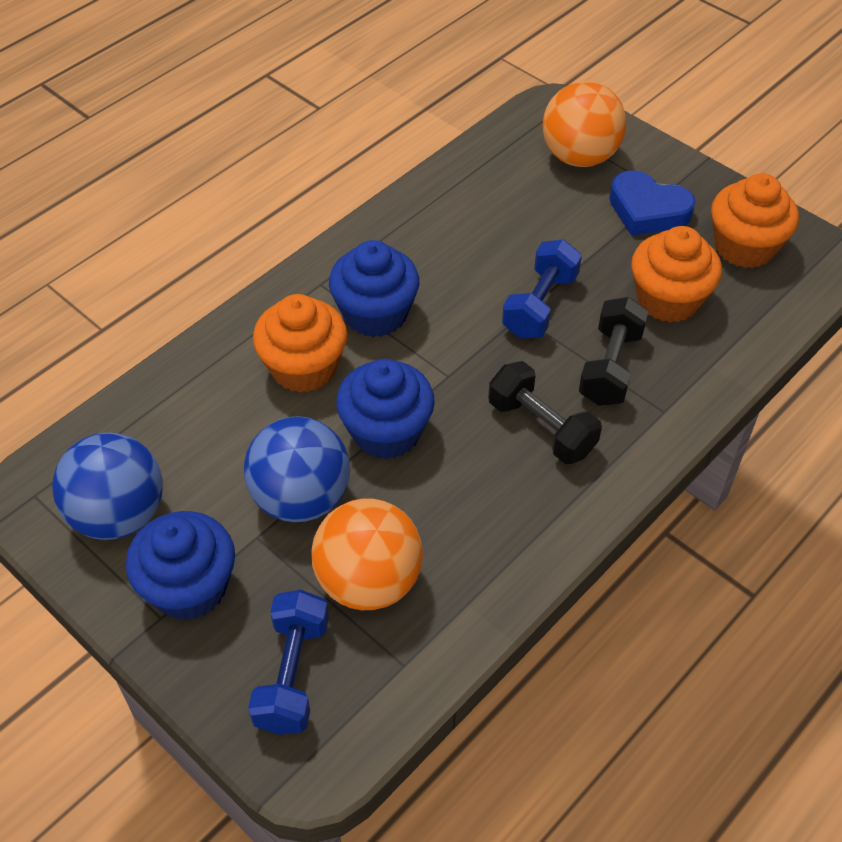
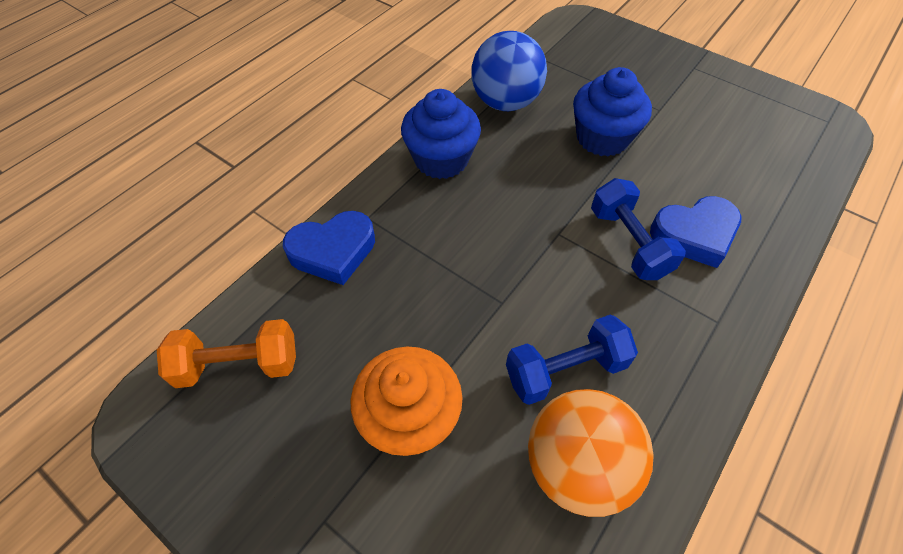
black dumbbell: [488,361,602,464] [579,297,649,406] = 2 -> none = 0
blue ball: [52,433,163,540] [244,416,350,522] = 2 -> [472,31,547,111] = 1
blue cupcake: [126,511,235,620] [329,240,419,337] [336,359,435,459] = 3 -> [401,89,481,179] [573,67,652,157] = 2
blue heart: [610,170,696,236] = 1 -> [283,211,375,285] [650,196,741,268] = 2
orange ball: [312,499,423,610] [543,81,626,167] = 2 -> [528,389,654,517] = 1
orange cupcake: [253,294,347,393] [631,226,722,323] [711,173,799,268] = 3 -> [350,347,463,456] = 1
orange dumbbell: none = 0 -> [157,319,296,388] = 1

